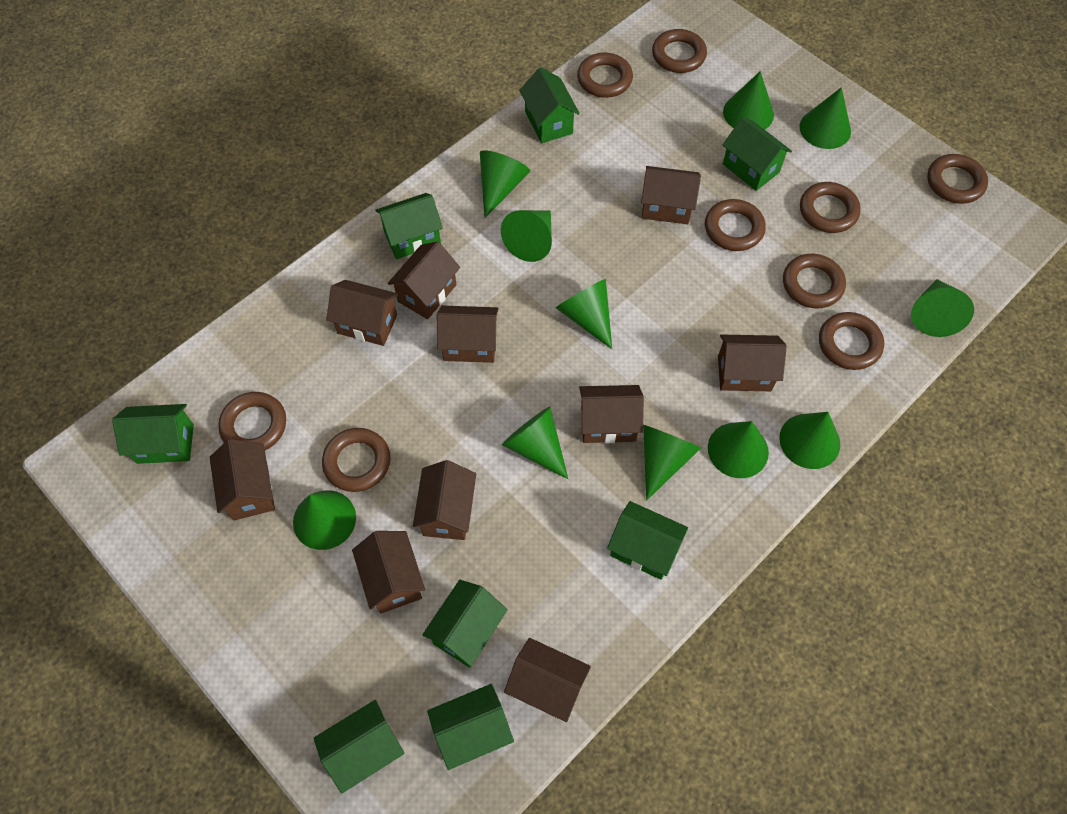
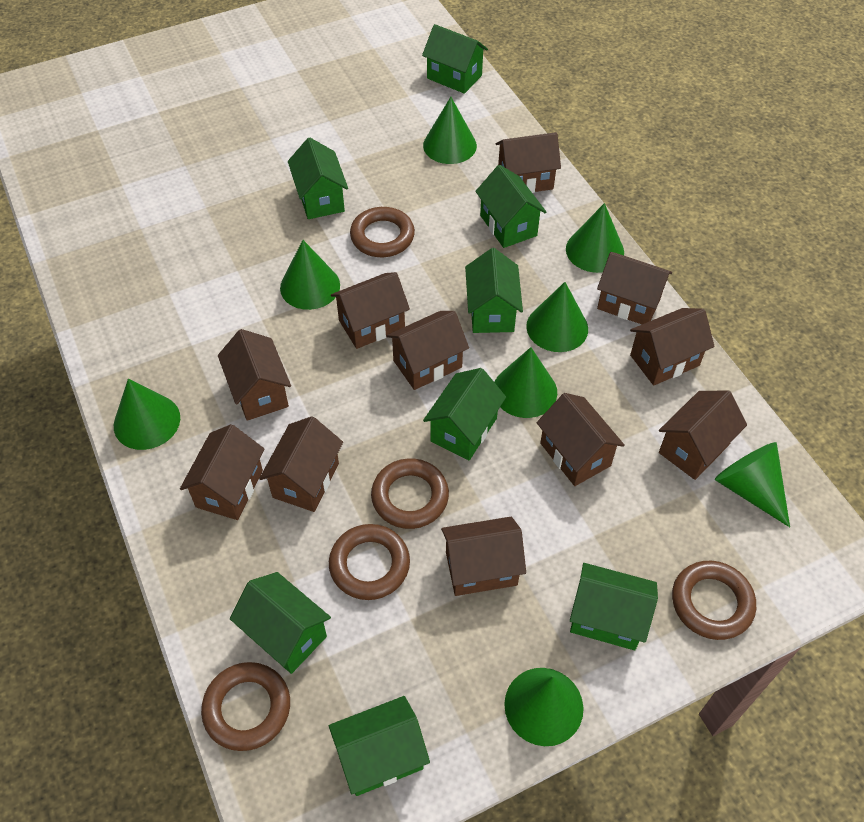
brown house: [209,439,275,521] [326,280,398,346] [352,531,425,613] [387,241,460,319] [413,460,476,540] [437,306,499,363] [504,638,591,722] [579,385,644,443] [641,166,701,224] [718,335,787,391] = 10 -> [180,424,265,520] [218,329,291,421] [259,416,343,512] [331,272,410,349] [386,311,469,390] [441,517,526,596] [496,132,561,193] [537,393,625,486] [597,252,672,324] [630,308,715,386] [659,390,747,480] = 11
brown ring: [218,392,286,450] [322,428,391,492] [577,53,633,98] [652,29,707,73] [705,199,766,251] [783,254,846,308] [800,182,861,233] [819,312,884,370] [927,154,988,204] = 9 -> [201,662,290,751] [329,524,410,600] [350,207,415,257] [371,458,449,529] [672,561,756,640] = 5
green cone: [293,490,356,550] [480,150,530,218] [501,210,552,262] [502,407,568,479] [556,279,612,349] [643,425,701,500] [708,421,769,478] [723,71,774,130] [779,412,840,469] [799,87,851,149] [911,279,974,337] = 11 -> [114,379,180,450] [280,240,340,310] [423,97,477,164] [494,347,557,418] [504,668,584,746] [526,282,588,352] [566,203,624,273] [715,442,790,527] = 8

